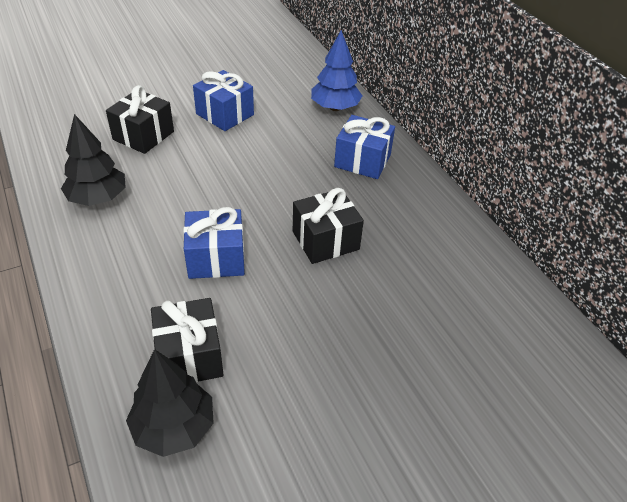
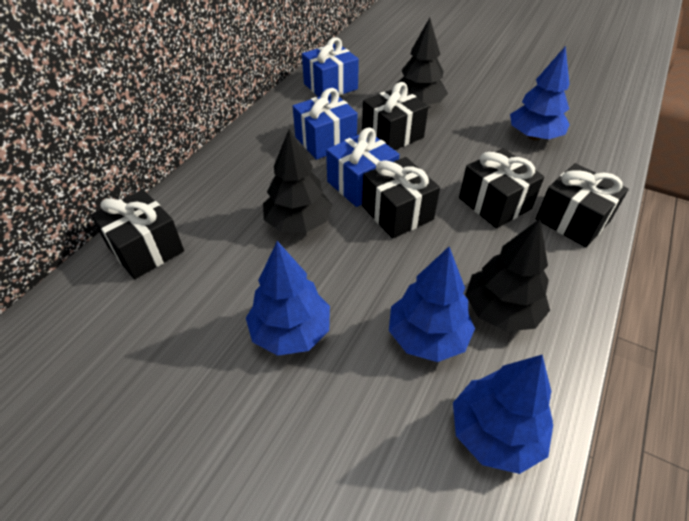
black gift: [106,85,174,154] [151,298,224,383] [293,188,364,264] = 3 -> [91,189,184,279] [362,82,429,150] [362,157,440,239] [459,148,545,228] [536,163,629,247] = 5
black tree: [61,114,126,206] [126,349,214,457] = 2 -> [263,129,332,233] [396,18,448,105] [465,219,550,332] = 3
blue tree: [311,30,362,111] = 1 -> [246,241,330,356] [389,247,475,362] [453,355,553,474] [510,46,570,140] = 4

